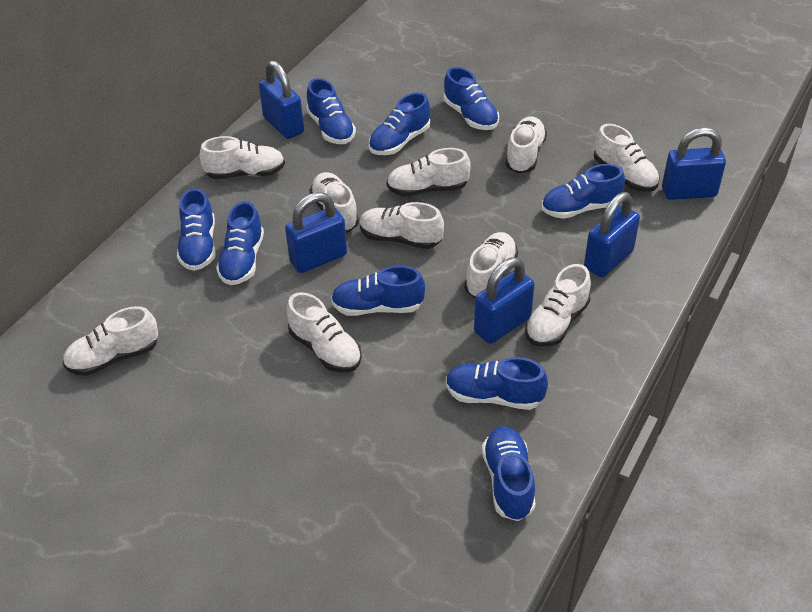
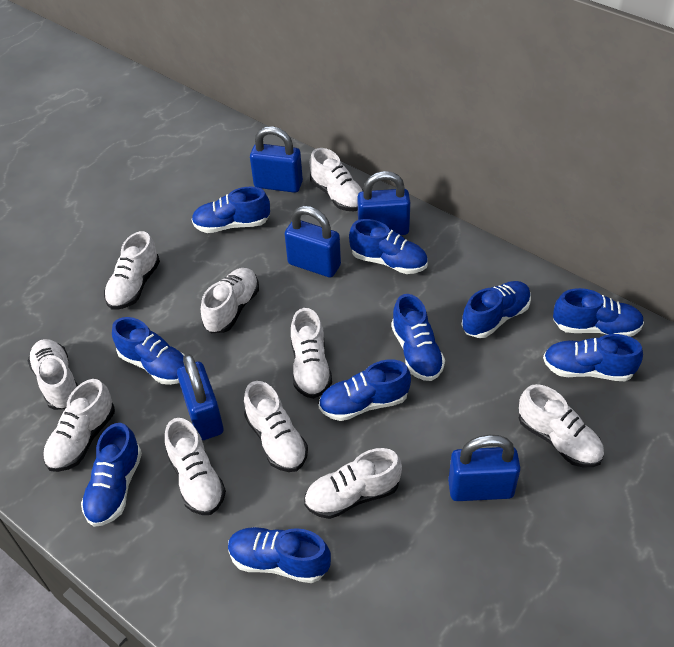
blue shoe: [177,188,216,271] [216,201,264,285] [306,78,356,144] [331,266,425,316] [369,92,430,155] [444,67,499,130] [446,357,548,410] [482,426,536,521] [542,164,625,219] = 9 -> [81,423,142,527] [112,317,185,385] [191,187,270,233] [228,527,331,583] [319,359,411,421] [349,219,428,274] [391,294,445,381] [462,281,531,338] [543,334,643,381] [553,288,644,337] = 10

